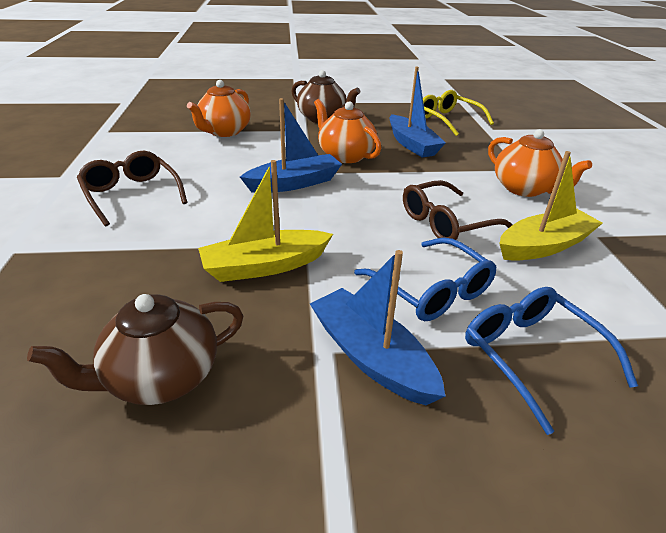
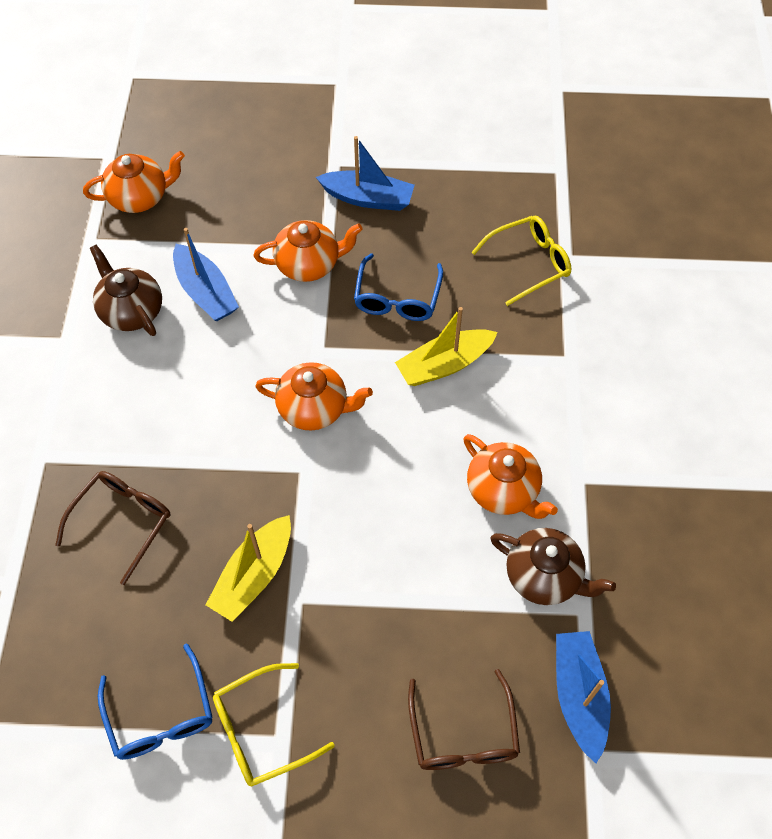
orange teapot: [187,80,251,137] [314,99,381,163] [488,129,592,197] = 3 -> [83,151,185,213] [254,220,363,282] [255,362,373,431] [463,434,558,519] = 4
yellow glasses: [423,90,494,136] = 1 -> [213,663,335,786] [471,216,572,306] = 2

